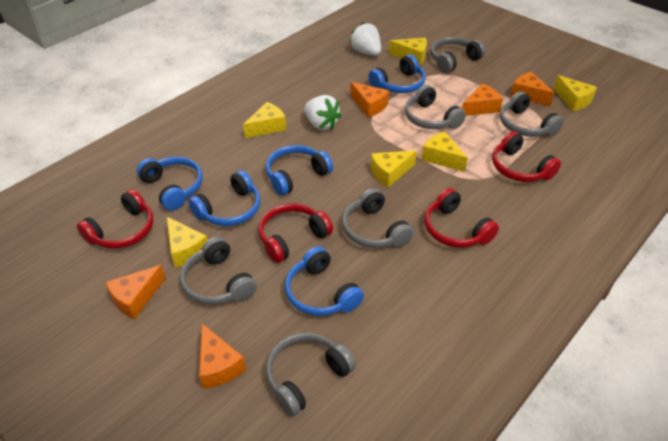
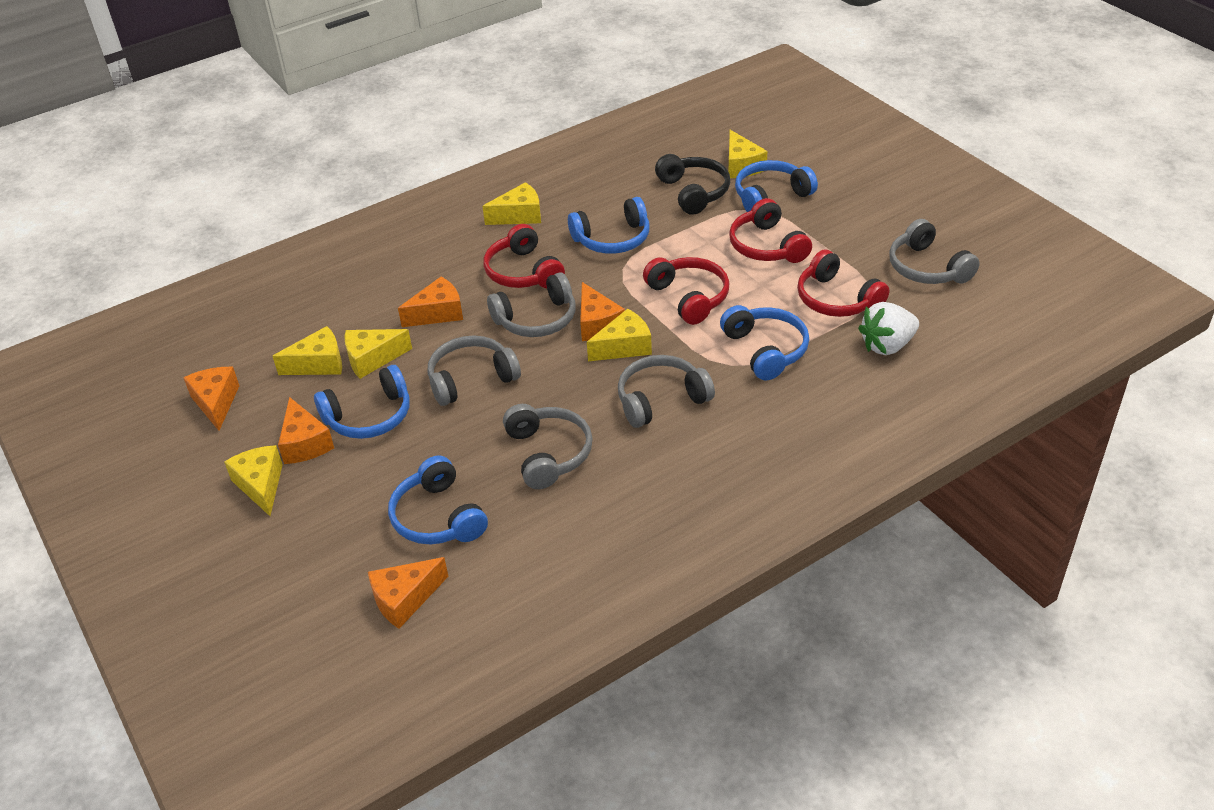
black headphones: none = 0 -> [655,154,730,215] = 1
grey headphones: [180,237,257,305] [266,333,356,416] [342,188,414,248] [405,85,466,129] [431,37,486,73] [500,91,564,137] = 6 -> [428,335,521,406] [487,272,576,337] [503,404,593,489] [618,355,715,428] [889,219,980,284] = 5
white strawberry: [304,95,342,130] [349,22,381,56] = 2 -> [858,302,919,355] = 1

